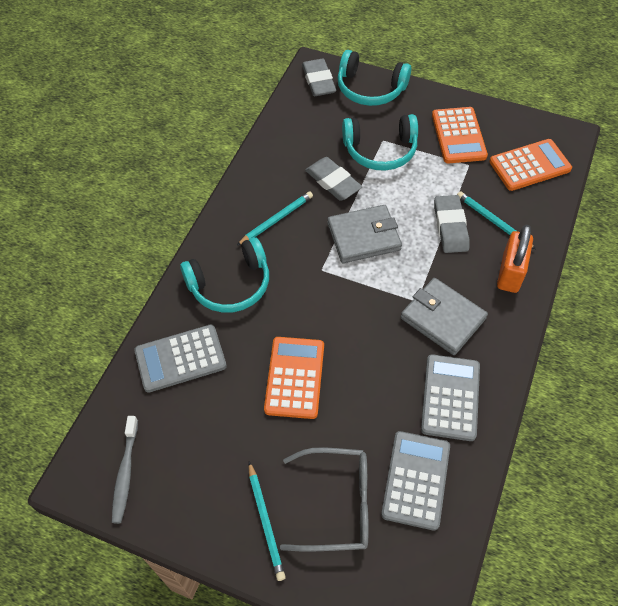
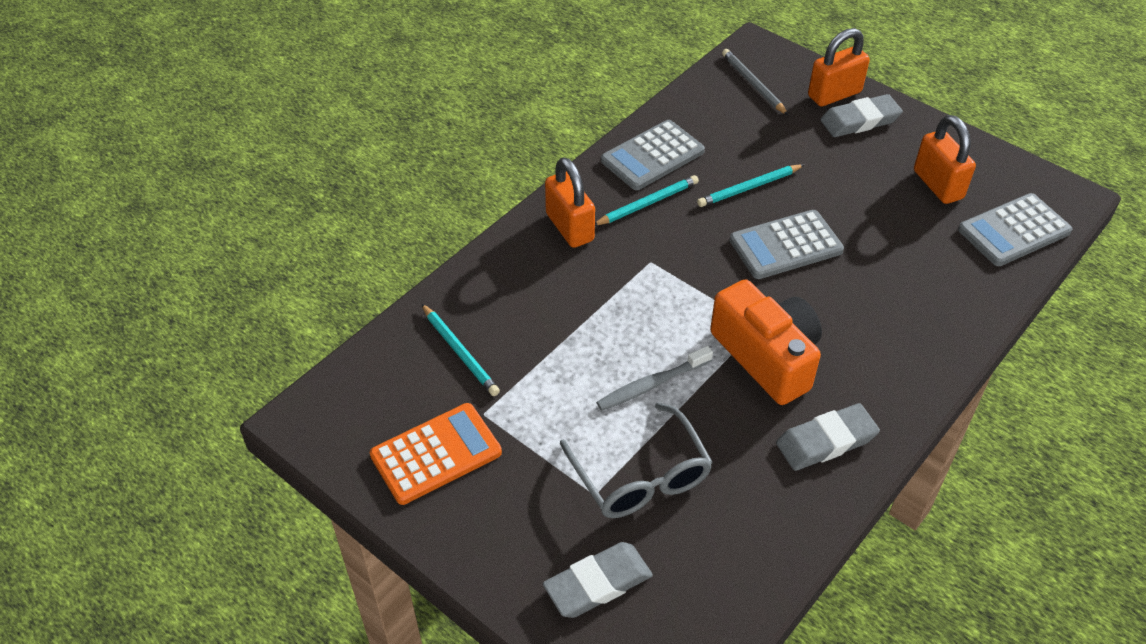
grey pencil: none = 0 -> [722,49,789,116] = 1
grey wallet: [327,205,402,263] [401,278,488,355] = 2 -> none = 0
orange calculator: [264,337,324,419] [432,107,488,163] [489,139,572,191] = 3 -> [370,403,502,505] = 1
orange camera: none = 0 -> [710,279,822,405] = 1
orange padlock: [497,224,533,293] = 1 -> [545,157,595,248] [808,28,870,106] [914,115,976,204] = 3
turquoise headphones: [180,237,269,313] [337,50,411,106] [342,114,418,171] = 3 -> none = 0

